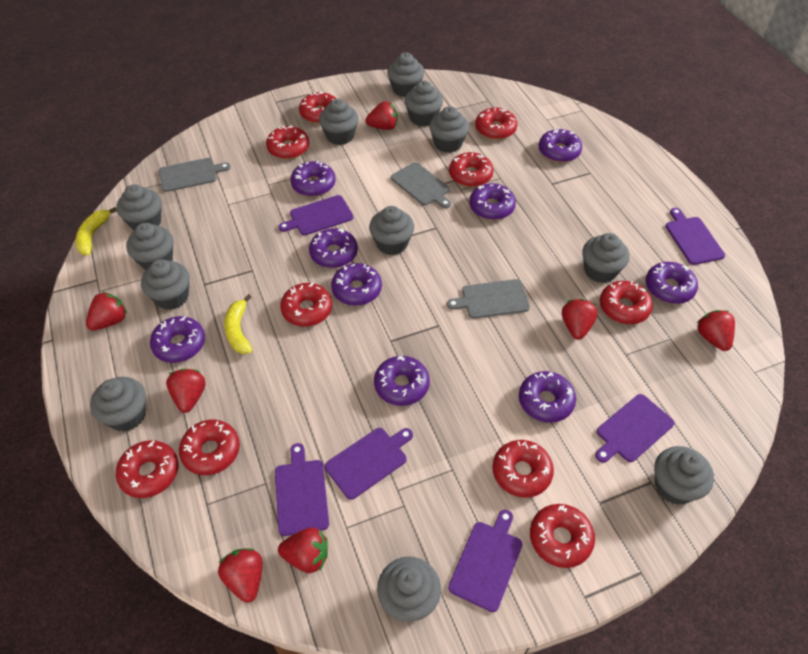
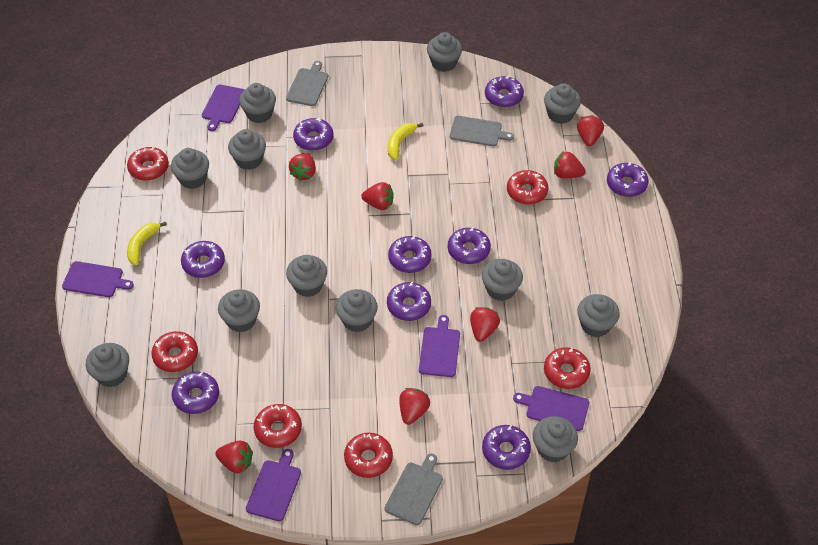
purple cutting board: [275,443,329,536] [279,195,354,236] [325,428,413,500] [448,510,522,612] [595,394,675,463] [665,208,725,265] = 6 -> [62,261,134,297] [202,84,245,131] [246,449,301,521] [419,315,460,377] [513,386,589,431] = 5
red donut: [116,440,178,498] [179,420,240,475] [266,125,309,159] [280,283,332,327] [299,92,336,123] [449,152,494,187] [475,108,517,140] [492,440,554,497] [530,504,595,568] [600,281,653,324] = 10 -> [127,147,169,181] [151,331,198,372] [254,404,302,448] [344,433,393,478] [507,170,548,205] [544,347,591,389] = 6

